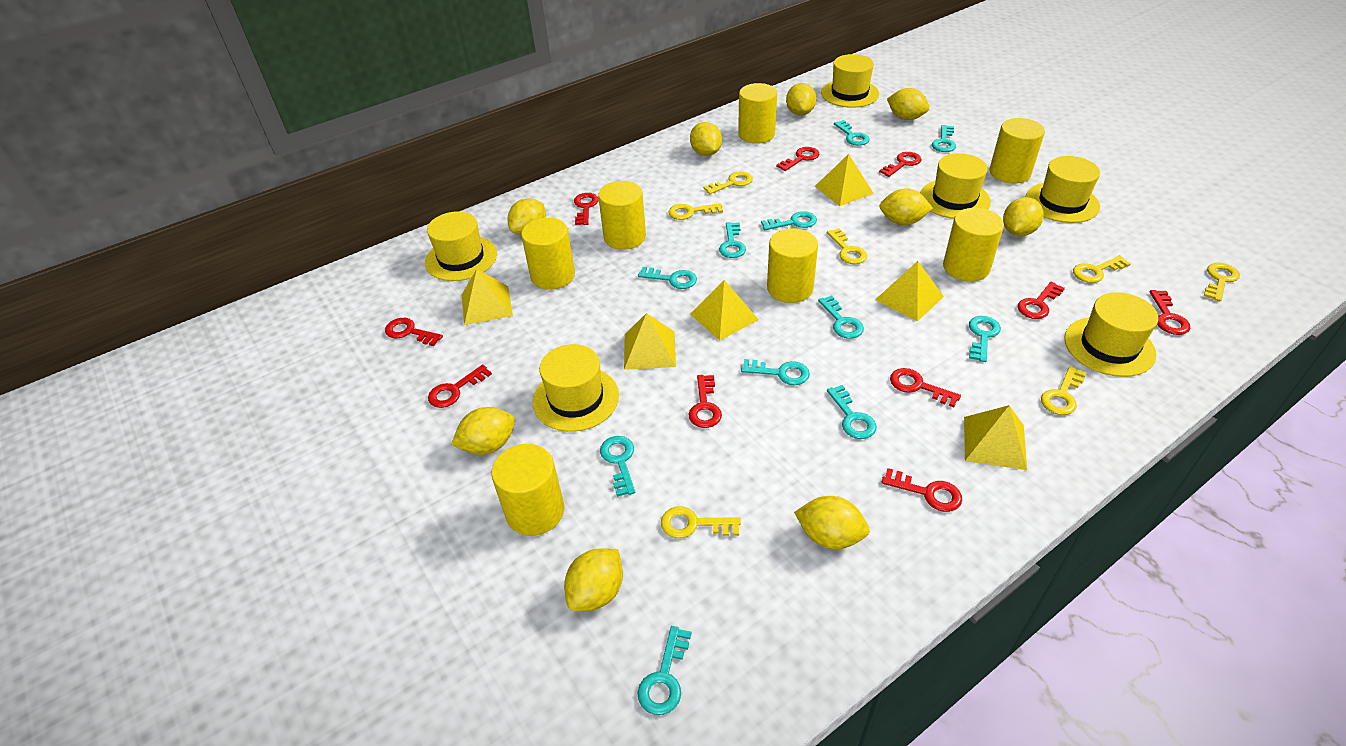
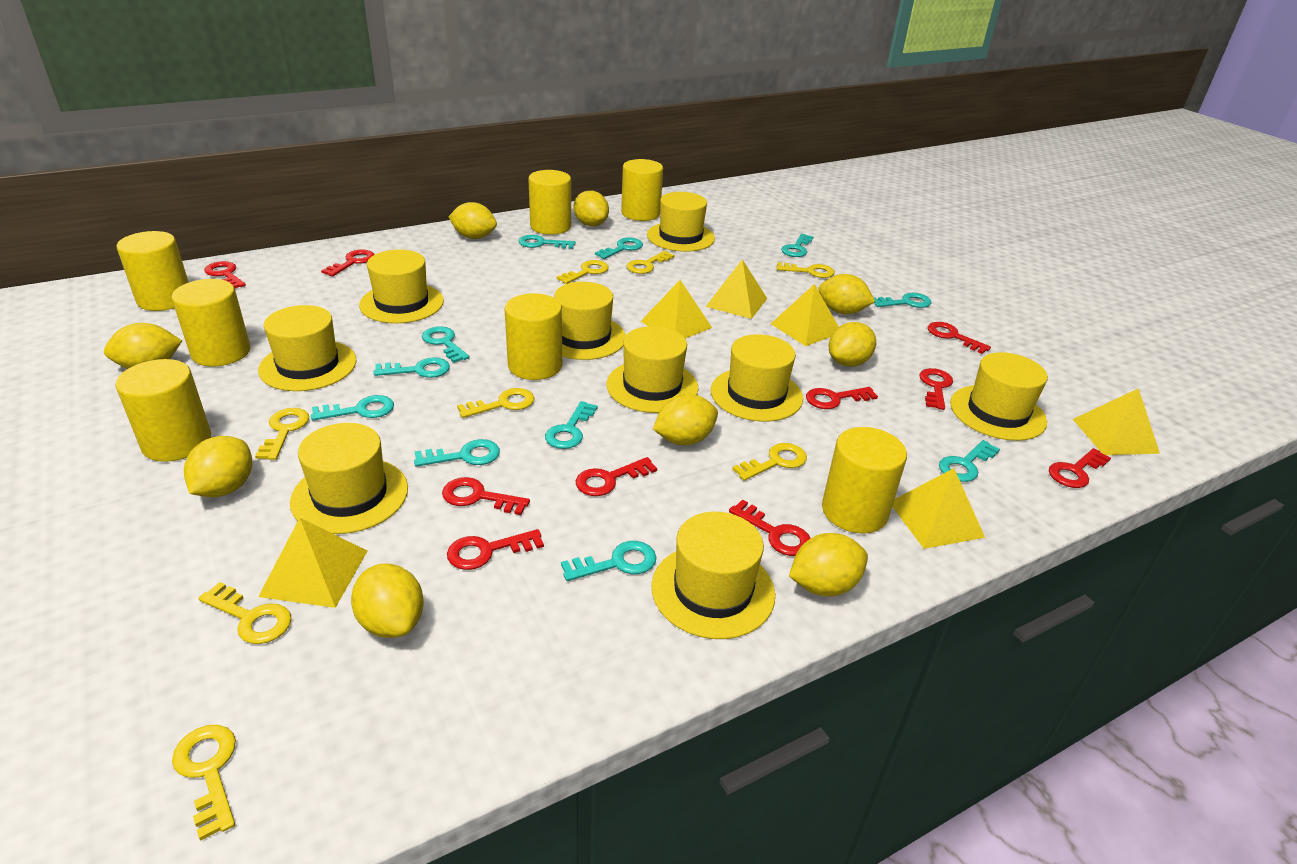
yellow hat: [425,211,497,281] [533,344,619,432] [821,54,879,108] [920,153,991,219] [1026,156,1100,223] [1064,292,1158,377] = 6 -> [258,305,357,391] [290,423,408,534] [359,250,444,323] [554,282,626,360] [606,326,699,413] [647,192,715,252] [651,512,775,639] [711,334,803,422] [950,352,1048,441] = 9
yellow key: [661,506,741,538] [669,203,723,220] [703,172,753,194] [827,228,867,264] [1041,366,1086,415] [1073,256,1131,283] [1204,263,1240,302] = 7 -> [172,725,236,841] [198,582,292,644] [255,408,309,460] [457,388,534,418] [557,260,609,284] [627,251,674,274] [732,443,807,481] [777,262,835,278] = 8

